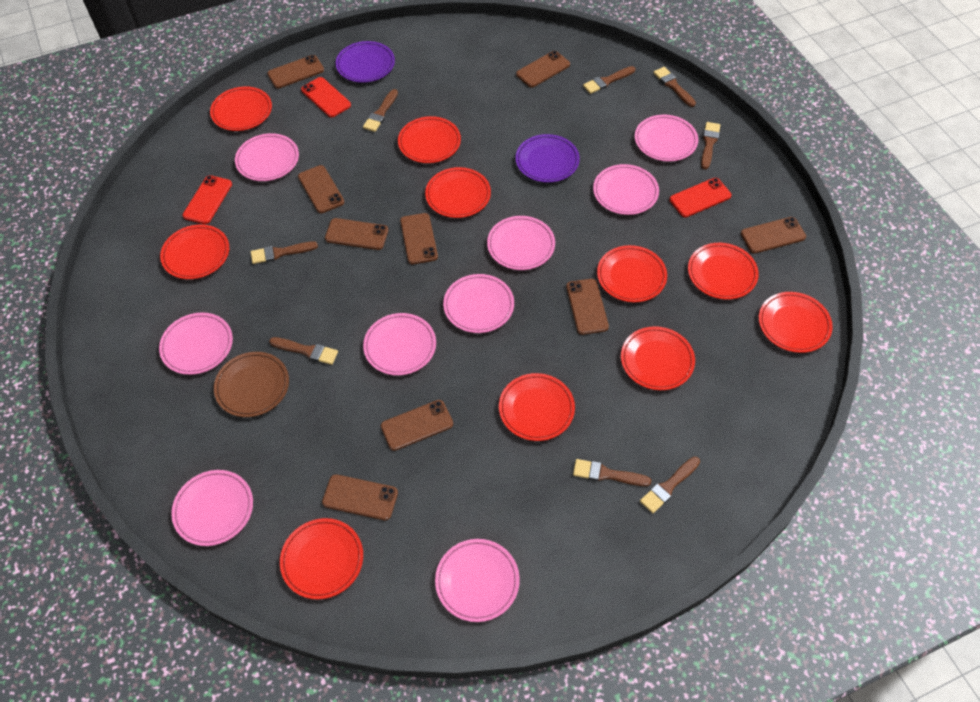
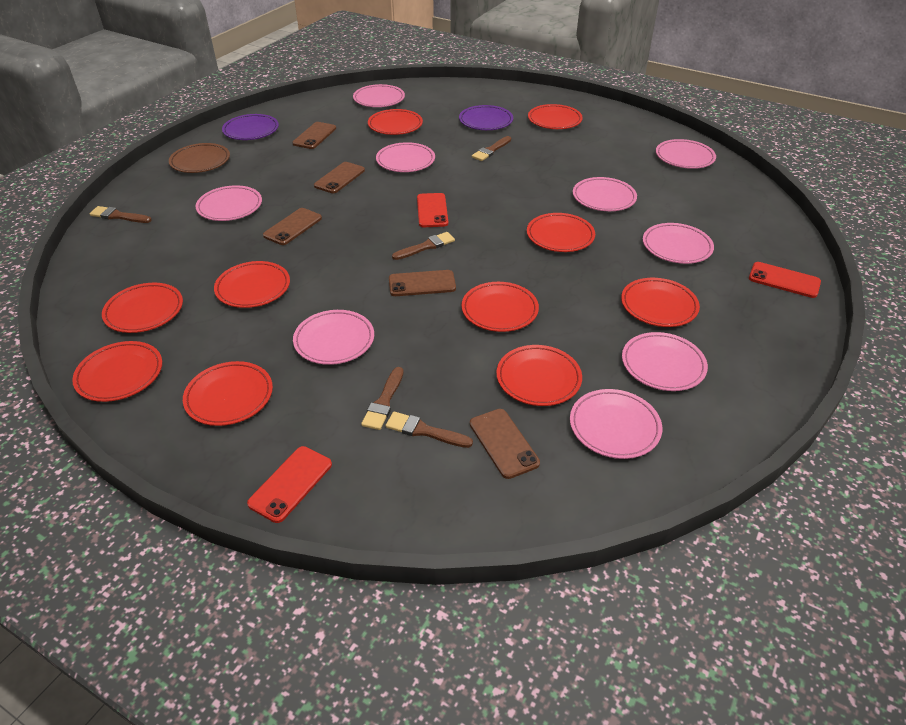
brown brush: [251,241,318,264] [269,337,338,365] [363,89,398,132] [573,459,651,486] [583,66,636,94] [640,457,700,513] [653,67,696,107] [701,122,720,169] = 8 -> [89,206,152,223] [361,367,404,430] [385,411,473,448] [392,232,455,260] [472,136,511,161] = 5
brown phone: [267,55,324,88] [298,165,344,213] [322,474,398,520] [325,218,388,250] [381,400,453,451] [400,213,438,264] [516,51,570,88] [566,279,609,335] [741,217,806,253] = 9 -> [263,208,322,245] [292,122,336,149] [314,162,365,193] [389,270,456,296] [470,409,540,479] = 5

